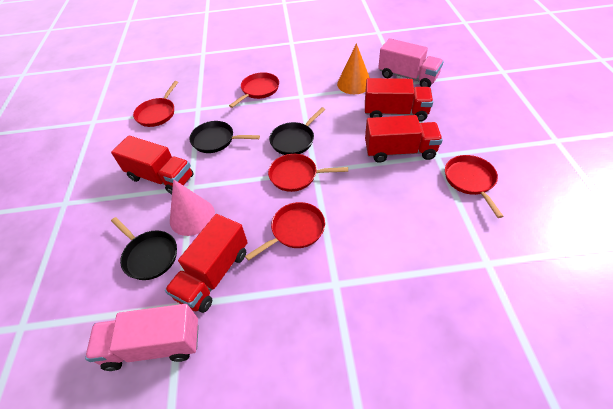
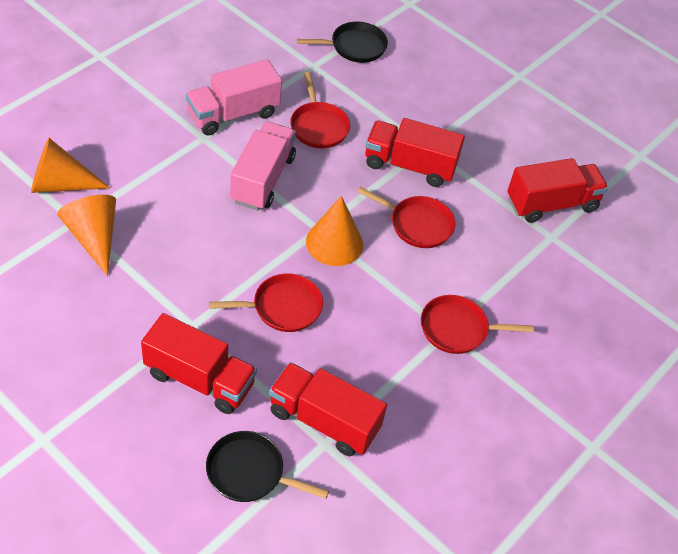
black pan: [111,217,177,280] [189,121,260,153] [269,107,325,155] = 3 -> [206,431,329,502] [297,22,388,63] = 2
orange cone: [337,43,370,94] = 1 -> [31,138,110,193] [57,195,116,276] [306,196,363,266] = 3
pink cone: [170,179,215,236] = 1 -> none = 0
red pan: [133,81,178,127] [229,72,279,108] [245,202,325,261] [268,154,348,192] [445,155,503,218] = 5 -> [209,273,323,332] [290,72,350,148] [357,187,455,248] [421,295,534,354] = 4

